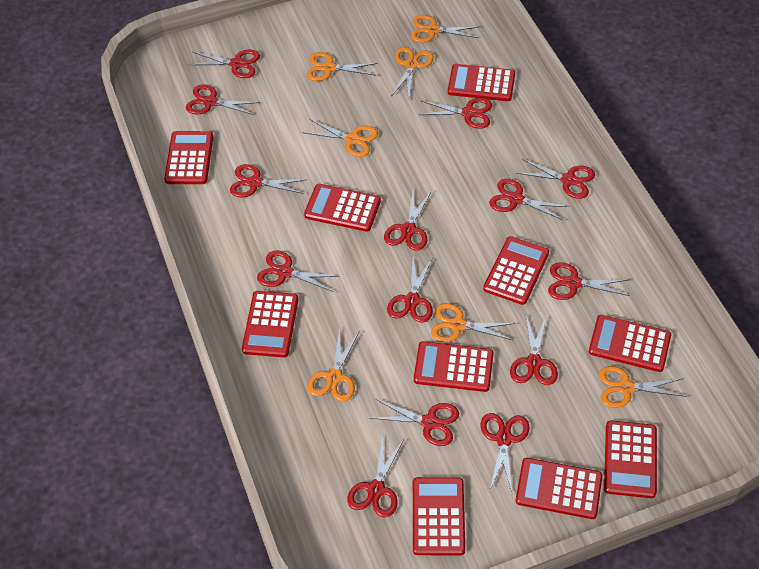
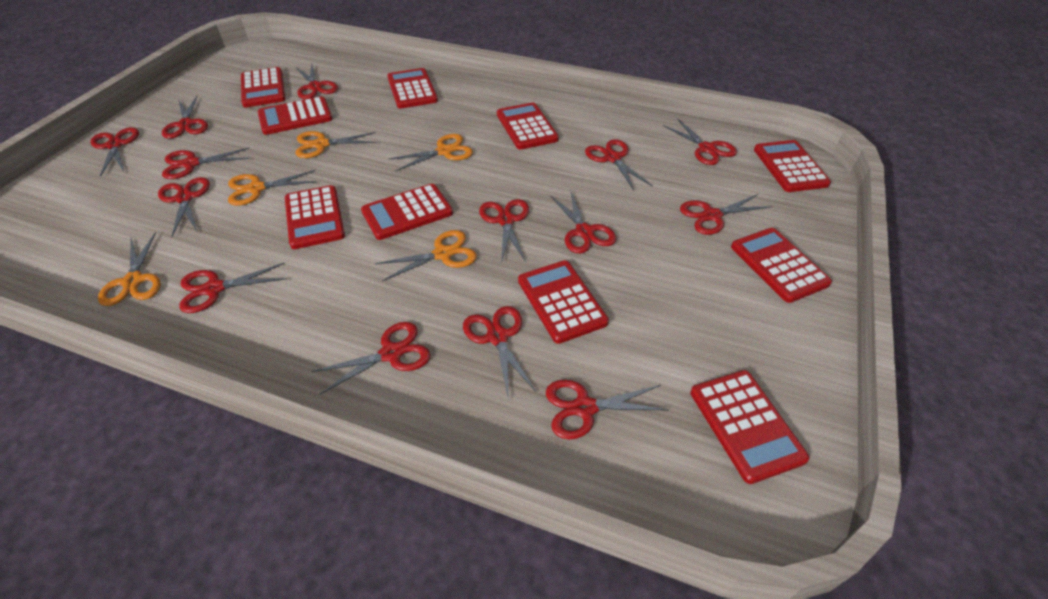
orange scissors: [303,119,378,157] [306,52,378,81] [308,328,359,402] [392,47,434,97] [411,15,480,43] [431,303,516,342] [599,366,687,408] = 7 -> [98,232,161,306] [228,170,317,206] [295,131,376,158] [375,230,477,281] [389,134,473,171] = 5

